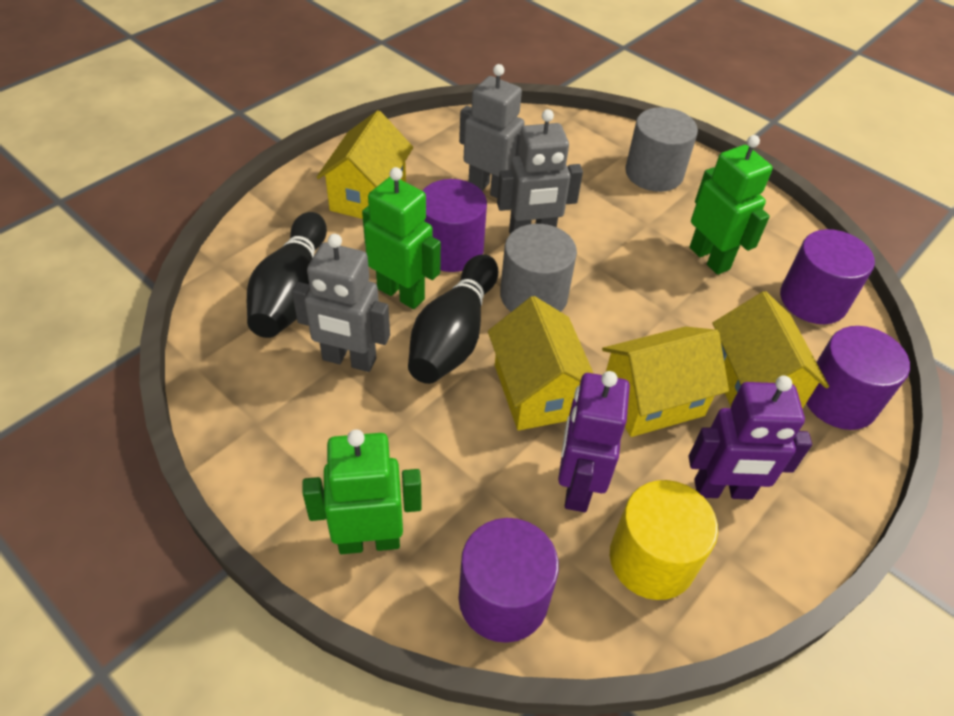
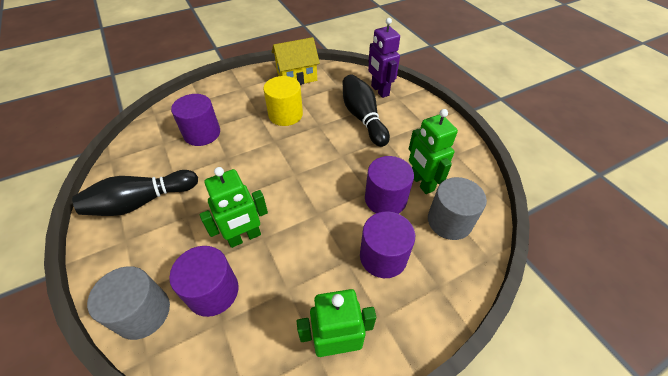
grey robot: [292,234,390,372] [459,64,525,198] [497,109,583,234] = 3 -> none = 0
purple robot: [558,371,630,512] [689,375,812,500] = 2 -> [368,18,400,98] = 1
yellow house: [316,110,413,219] [488,296,594,431] [602,327,729,437] [712,291,829,409] = 4 -> [272,37,320,85] = 1

